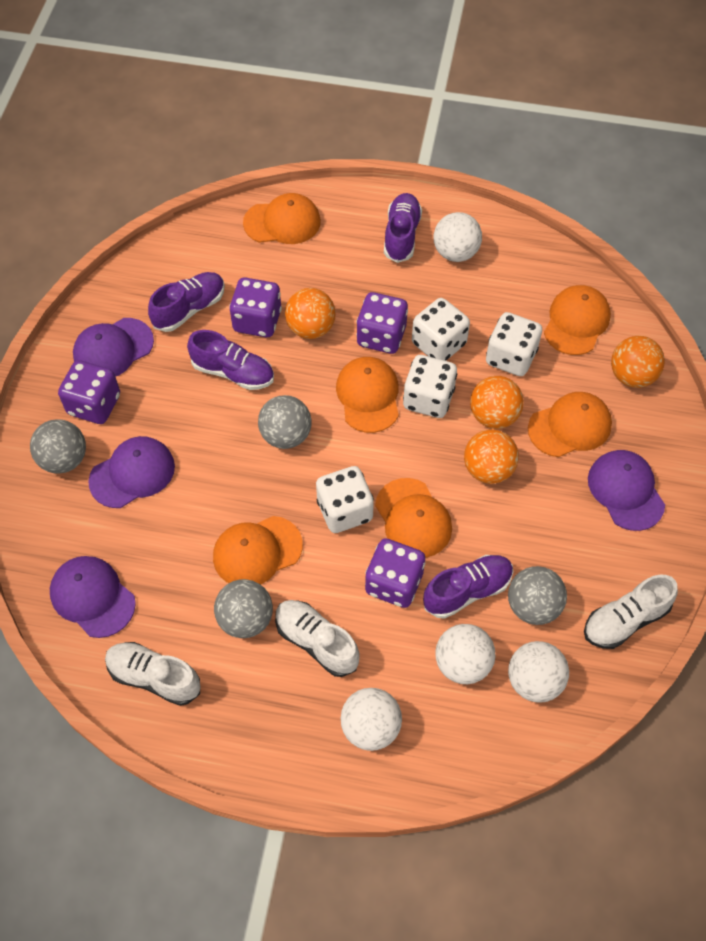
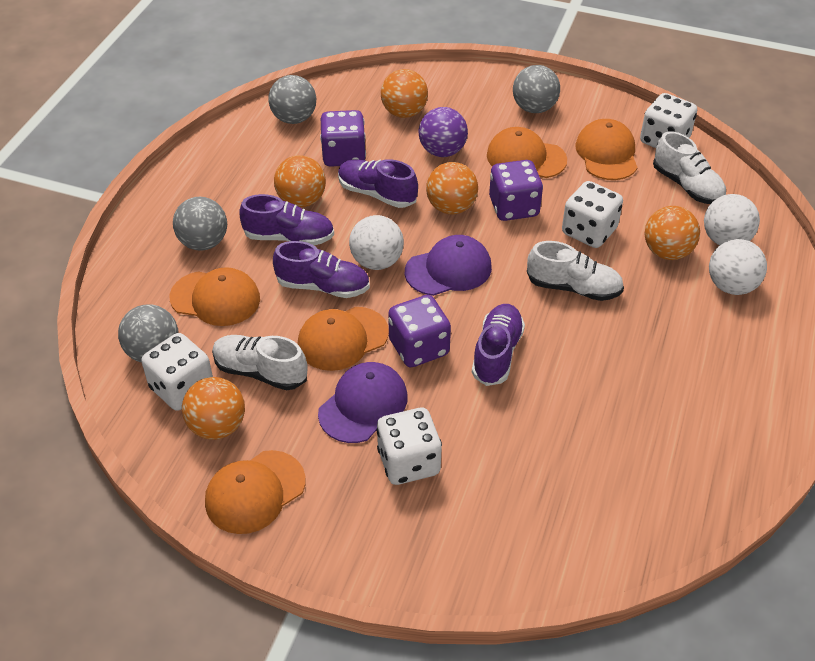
orange ball: [285,288,336,339] [464,429,519,484] [470,376,524,429] [611,336,665,388] = 4 -> [182,377,245,439] [274,155,326,208] [381,69,428,118] [426,162,478,214] [645,206,700,260] = 5
orange cap: [213,516,303,585] [243,193,321,244] [336,357,399,433] [375,478,452,558] [528,392,612,457] [544,285,611,355] = 6 -> [170,267,260,326] [205,450,306,534] [298,307,389,371] [487,127,567,178] [575,119,638,180] = 5
purple ball: none = 0 -> [418,107,468,157] = 1
purple cap: [50,556,136,638] [73,318,154,377] [88,436,175,508] [588,450,665,531] = 4 -> [318,362,408,443] [405,235,492,296] = 2
purple dice: [58,360,120,424] [229,278,282,337] [356,292,408,354] [365,538,425,608] = 4 -> [320,110,366,167] [388,295,451,367] [489,160,543,221] = 3
white ball: [341,688,402,751] [434,212,482,262] [435,624,495,684] [508,641,569,703] = 4 -> [349,215,404,270] [704,194,760,245] [709,239,767,295] = 3

